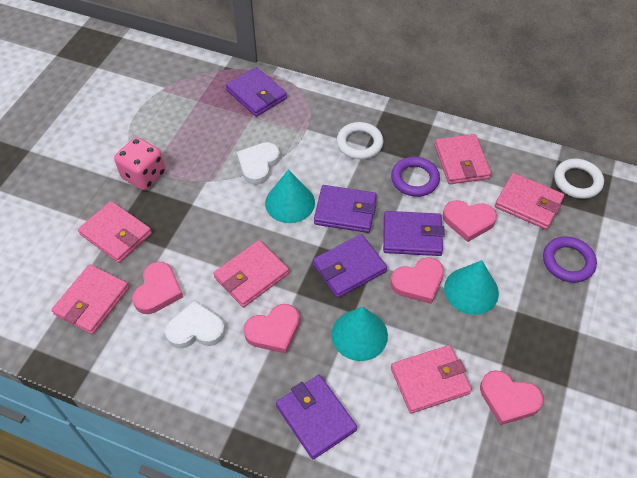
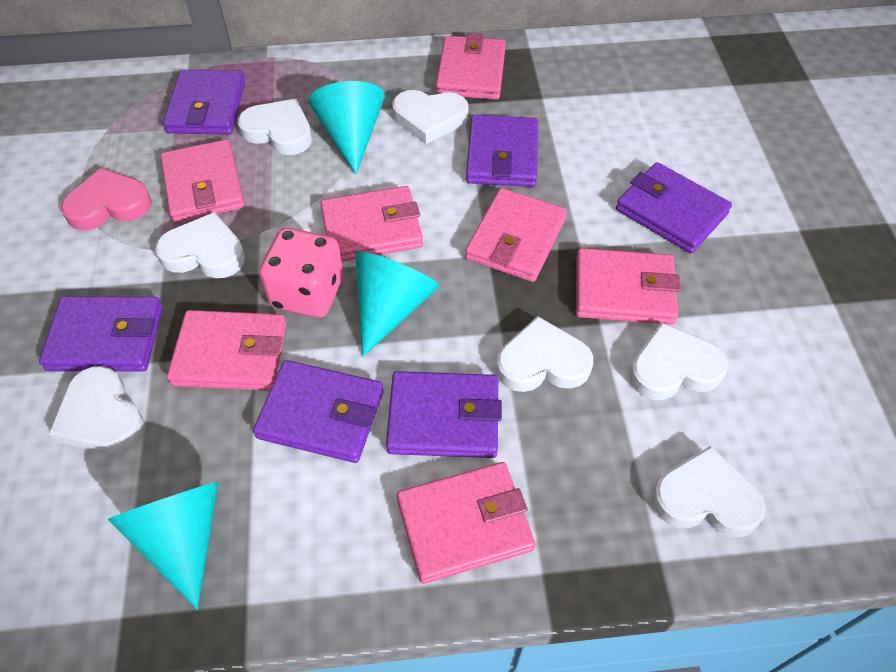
pink heart: [132,262,183,314] [244,304,300,354] [390,257,444,304] [442,200,497,242] [480,370,543,425] = 5 -> [61,168,152,230] = 1
pink wallet: [52,264,129,334] [78,201,152,263] [213,240,289,307] [391,345,472,413] [435,134,491,184] [495,173,564,230] = 6 -> [160,139,245,223] [167,310,287,391] [320,186,423,261] [397,462,535,584] [436,33,506,100] [465,188,567,282] [576,248,681,325] = 7
purple ring: [391,157,440,197] [543,236,597,283] = 2 -> none = 0
purple wallet: [226,67,287,117] [276,375,357,460] [313,234,387,298] [314,185,377,233] [383,211,445,256] = 5 -> [39,296,163,372] [163,70,245,134] [253,360,384,463] [386,371,502,458] [466,115,538,187] [616,162,732,253] = 6
white heart: [165,300,225,349] [237,142,280,185] = 2 -> [48,366,145,454] [155,212,245,278] [238,99,312,155] [392,90,469,144] [496,316,593,392] [629,322,728,400] [652,446,766,537] = 7
white ring: [337,122,383,160] [554,158,604,199] = 2 -> none = 0

